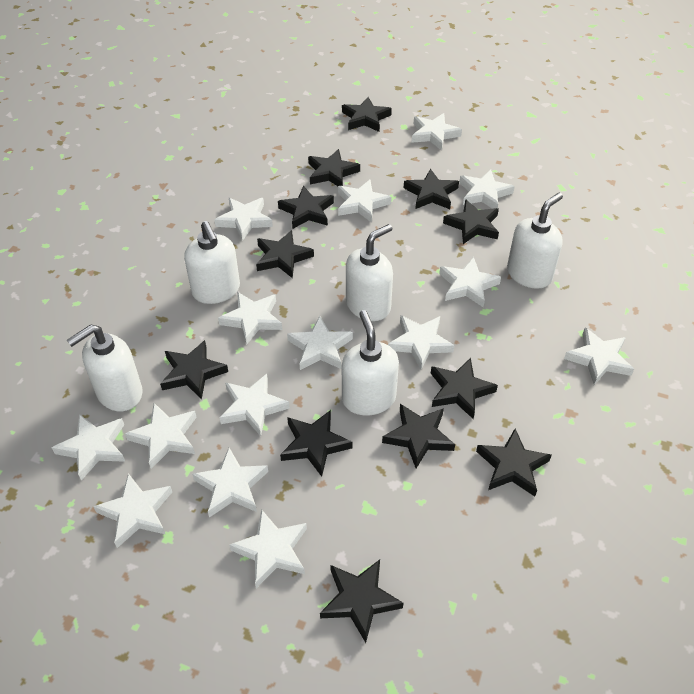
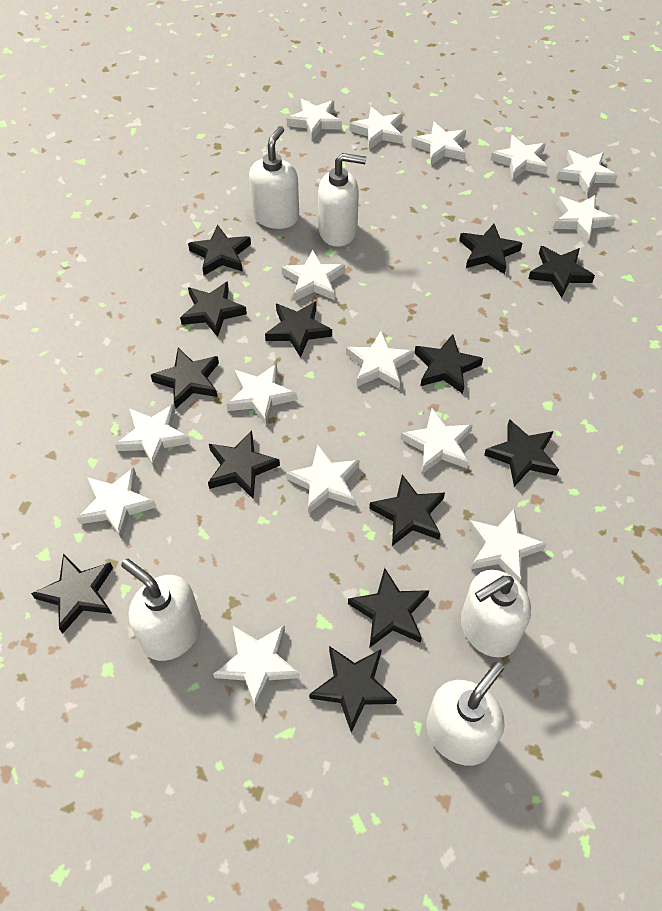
black star: [160,340,228,400] [256,230,314,278] [278,186,334,229] [280,410,353,477] [308,149,360,186] [320,560,403,643] [342,97,392,132] [382,404,455,468] [404,169,459,209] [431,358,498,419] [443,199,499,244] [476,429,552,496] = 12 -> [31,554,113,634] [151,348,219,409] [180,281,247,337] [188,225,251,275] [208,430,280,499] [265,301,332,357] [309,646,397,733] [348,568,429,647] [369,474,445,546] [415,334,483,394] [459,224,522,274] [484,419,559,487] [528,246,595,298] = 13

